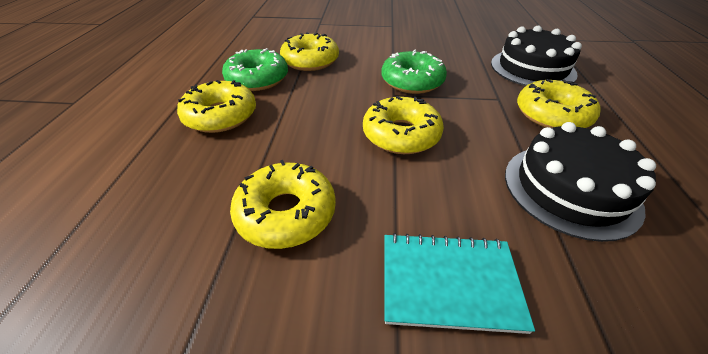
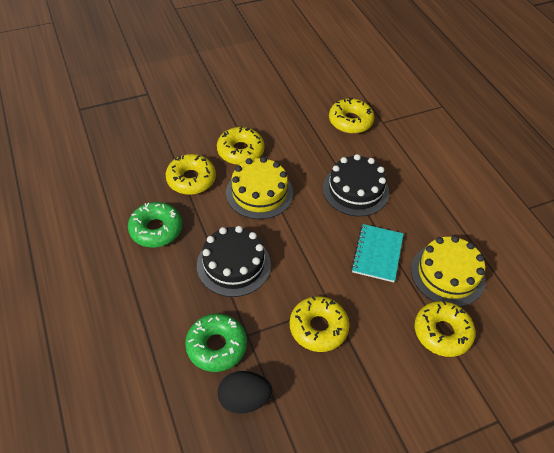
black egg: none = 0 -> [218,371,272,414] = 1
yellow cake: none = 0 -> [226,157,293,219] [411,236,486,307] = 2

